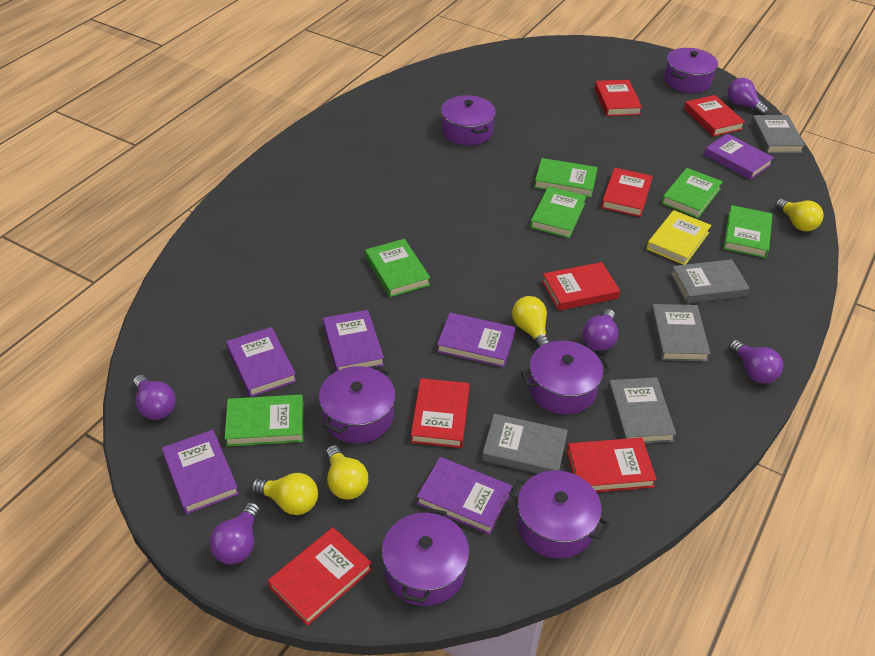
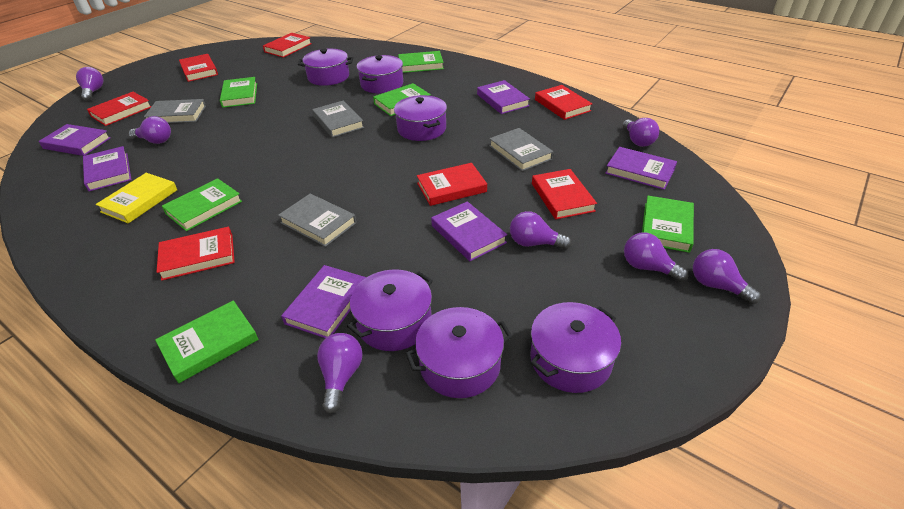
grey book: [482,414,568,474] [608,377,676,444] [650,304,710,361] [671,259,750,303] [751,115,805,153] = 5 -> [144,99,206,123] [278,194,357,247] [312,101,364,138] [489,128,553,171] = 4
purple light bulb: [133,375,176,420] [209,502,260,564] [582,309,618,351] [727,78,768,115] [729,340,783,384] = 5 -> [76,67,103,101] [128,116,171,144] [317,333,362,413] [510,211,572,249] [622,118,659,147] [624,232,689,282] [693,249,761,304] = 7
yellow light bulb: [251,473,318,515] [326,445,368,500] [512,296,550,348] [775,199,824,231] = 4 -> none = 0

